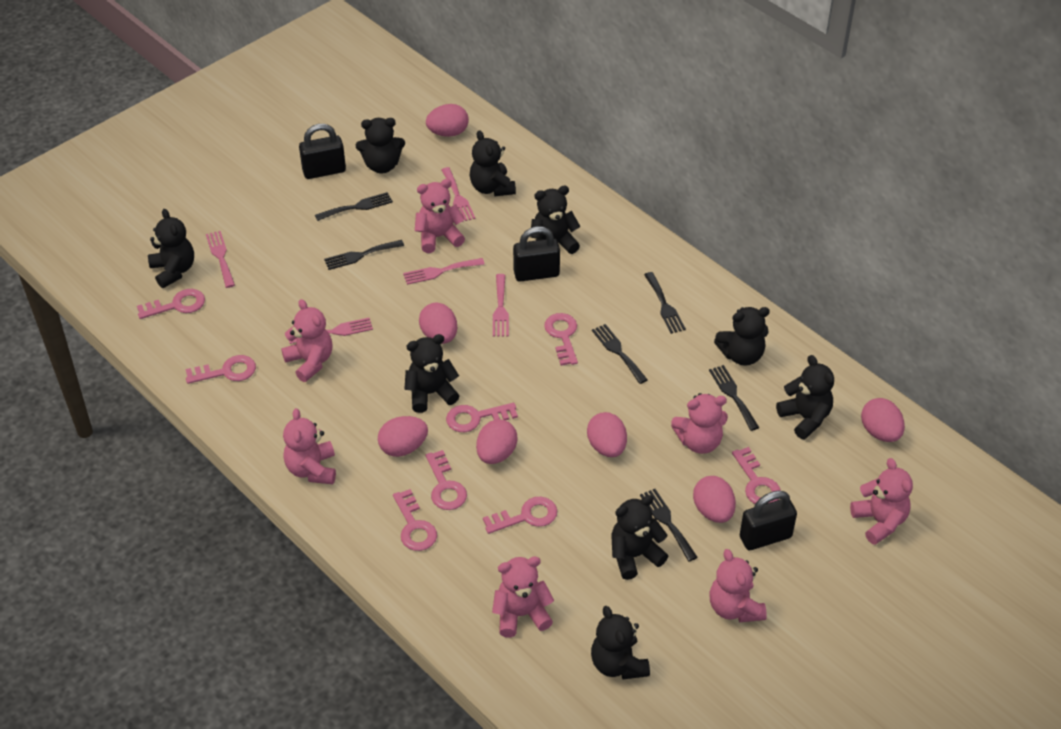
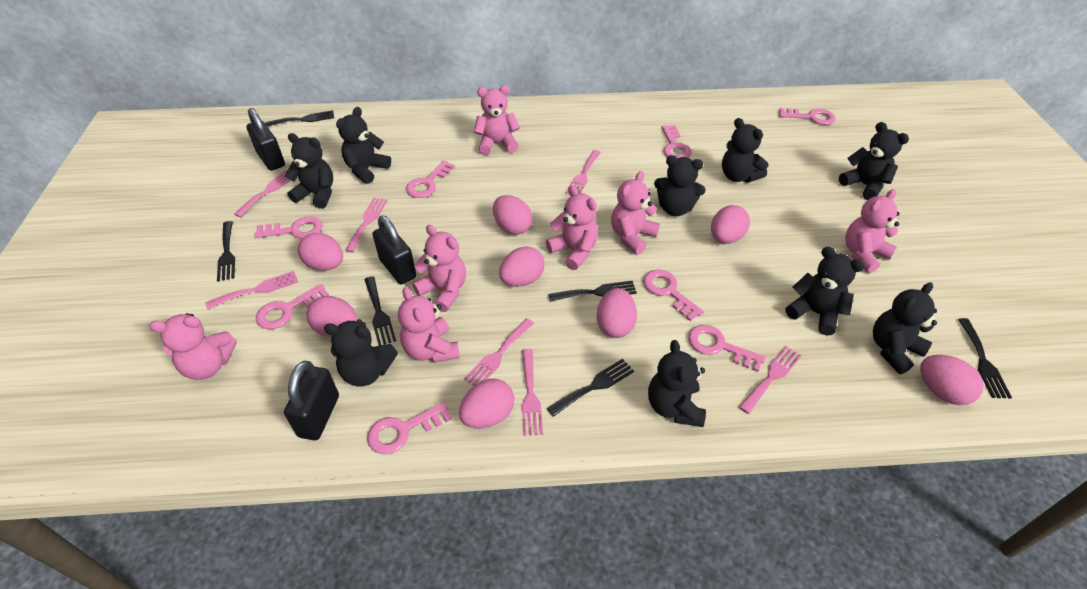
pink egg: [378,416,428,457] [419,303,458,344] [426,104,469,137] [476,419,517,464] [587,412,627,457] [693,476,736,523] [861,398,905,442] = 7 -> [298,233,343,271] [307,296,358,337] [459,379,514,428] [493,195,533,235] [499,246,545,287] [597,288,637,338] [711,205,750,244] [920,355,984,405] = 8
pink fork: [206,231,235,288] [289,318,373,344] [403,258,484,285] [441,167,475,222] [493,274,509,337] = 5 -> [205,271,298,309] [234,170,289,217] [345,198,387,252] [464,318,534,386] [522,349,543,436] [565,150,601,195] [739,346,802,414] = 7

